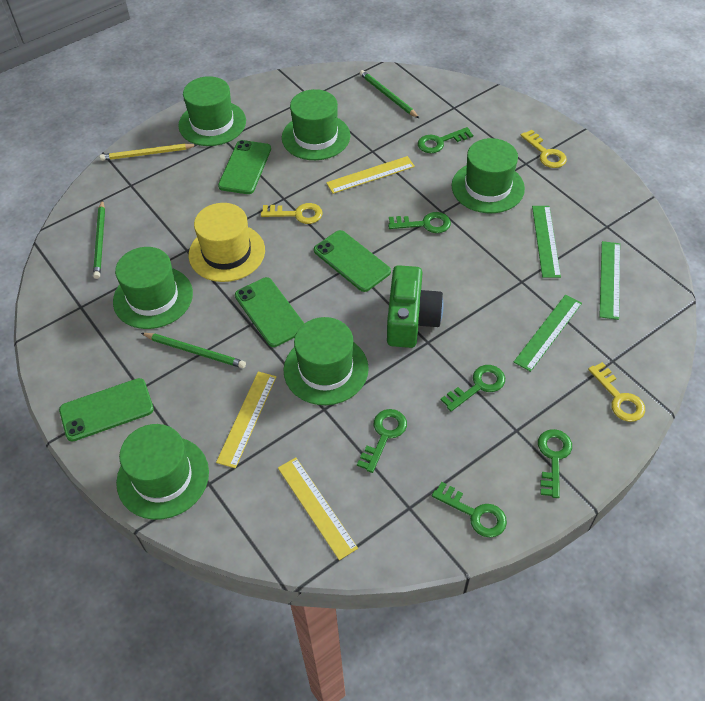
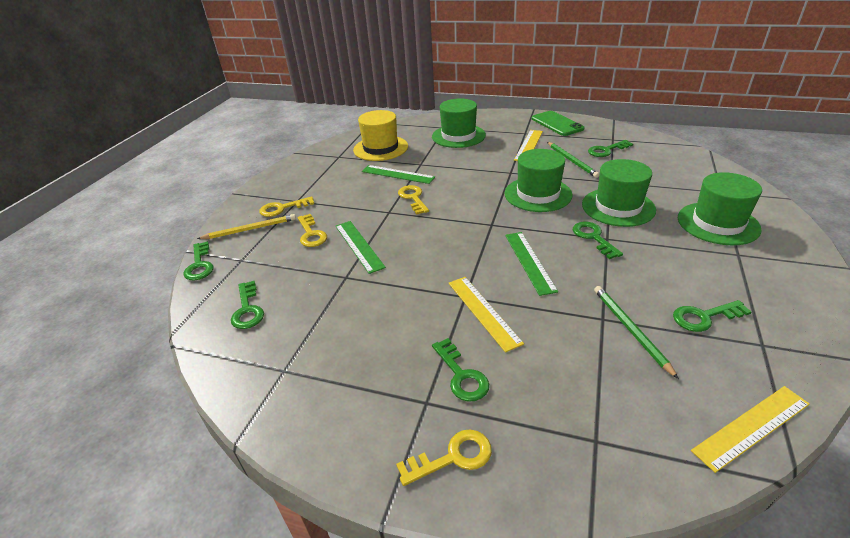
green camera: [387,265,444,348] = 1 -> none = 0
green hat: [113,247,193,329] [116,424,209,520] [178,76,246,146] [282,89,350,160] [284,317,369,405] [452,138,525,213] = 6 -> [432,98,486,148] [505,149,573,212] [582,159,656,227] [678,172,762,245] = 4
green pencil: [93,200,105,279] [141,333,246,368] [359,70,419,118] = 3 -> [547,142,600,178] [594,286,679,379] = 2
green phone: [59,378,154,442] [218,140,271,194] [235,277,305,347] [314,230,391,292] = 4 -> [532,111,585,136] = 1
yellow key: [261,203,323,224] [521,130,567,168] [588,362,645,422] = 3 -> [259,196,314,217] [298,214,327,247] [396,430,492,486] [398,185,429,214] = 4

